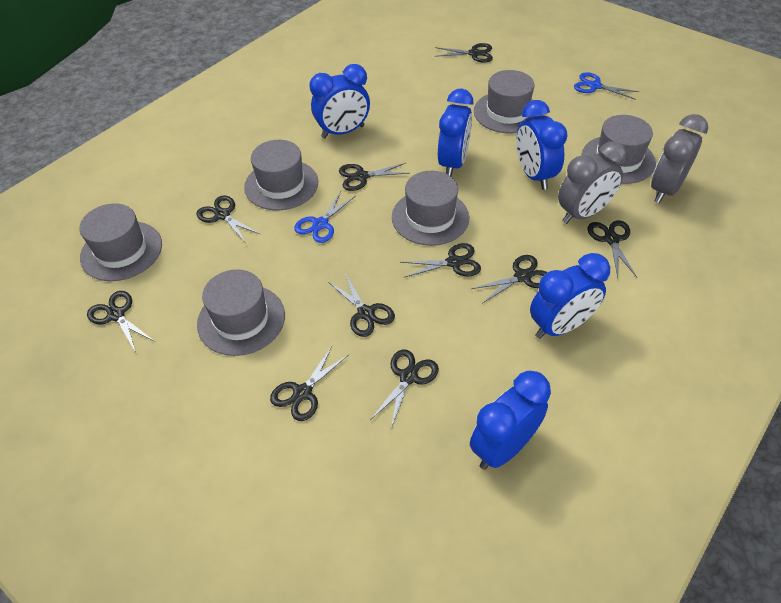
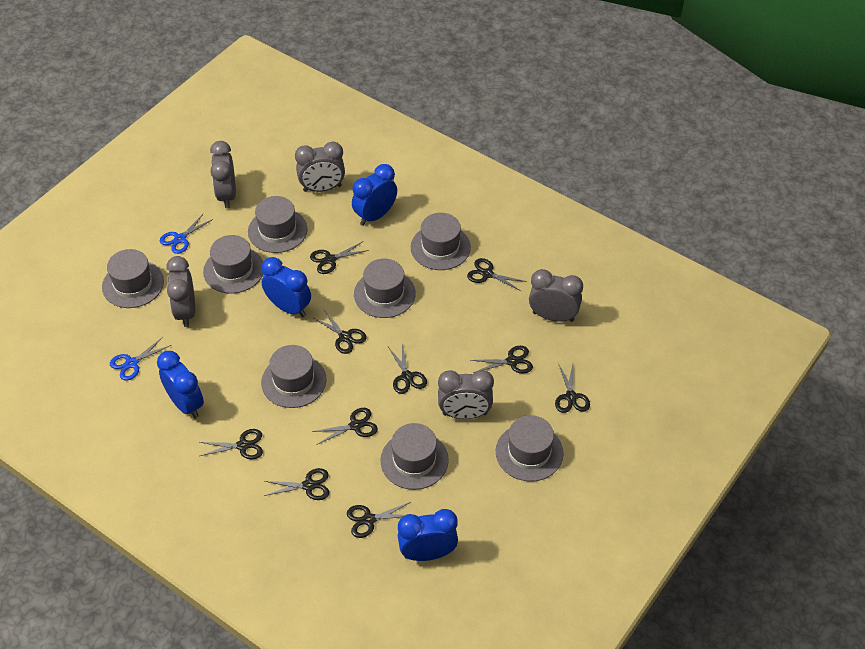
blue clock: [310,64,370,138] [438,89,473,176] [470,371,551,470] [516,100,568,190] [530,253,610,339] = 5 -> [157,351,204,419] [261,257,311,317] [352,164,397,226] [398,509,458,561] = 4
grey clock: [558,141,627,224] [651,114,708,203] = 2 -> [166,256,195,327] [210,141,236,208] [295,142,345,192] [438,370,494,419] [529,269,583,322] = 5
grey hat: [80,203,162,281] [197,269,285,356] [244,140,318,210] [392,171,470,246] [474,70,541,134] [581,115,656,184] = 6 -> [102,249,164,308] [203,235,263,294] [248,196,308,253] [261,345,326,408] [354,259,416,318] [381,423,449,490] [411,213,471,270] [496,415,564,482] = 8

